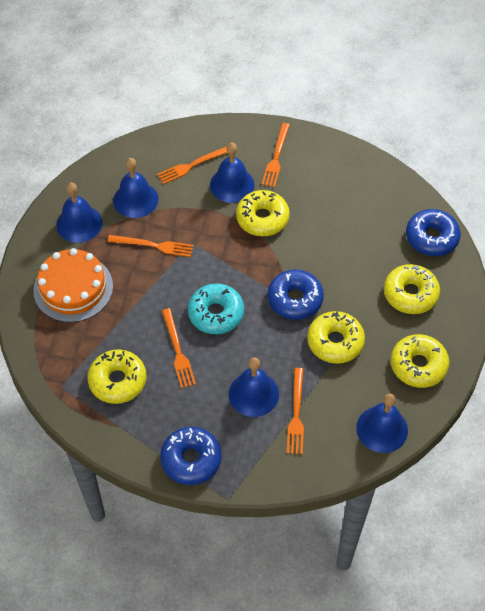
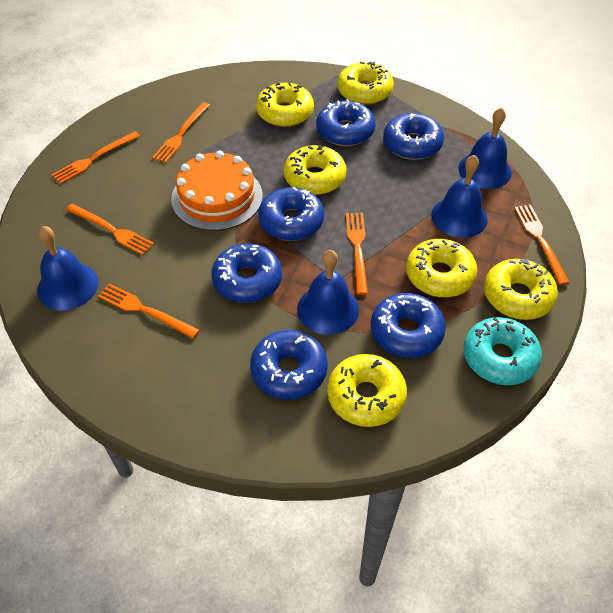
blue bell: [56,182,102,243] [113,158,158,218] [210,143,255,203] [229,357,279,417] [356,394,408,453] = 5 -> [37,226,99,311] [297,250,359,335] [431,155,488,238] [458,107,512,189] = 4
blue donut: [160,427,222,485] [268,269,324,320] [406,209,461,256] = 3 -> [211,243,282,303] [250,330,328,399] [258,187,324,241] [316,99,376,146] [371,293,446,358] [383,113,444,160] = 6
orange fork: [107,235,194,257] [157,146,228,184] [162,308,196,388] [262,123,290,187] [287,368,304,454] = 5 -> [52,132,140,184] [66,204,154,255] [98,283,200,339] [152,102,210,163] [346,213,368,295] [515,205,569,285] = 6
yellow donut: [88,349,146,404] [236,190,290,236] [307,311,365,364] [384,264,440,314] [391,334,449,388] = 5 -> [256,83,314,127] [284,145,347,195] [327,354,407,427] [337,61,394,105] [406,239,477,298] [484,259,558,320] = 6

